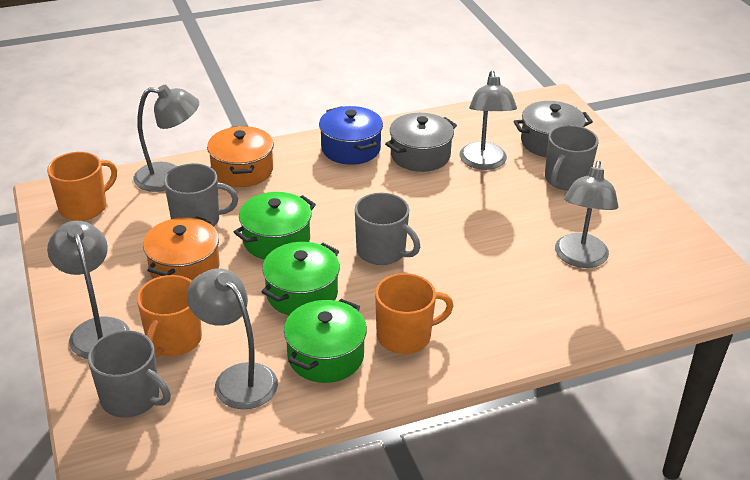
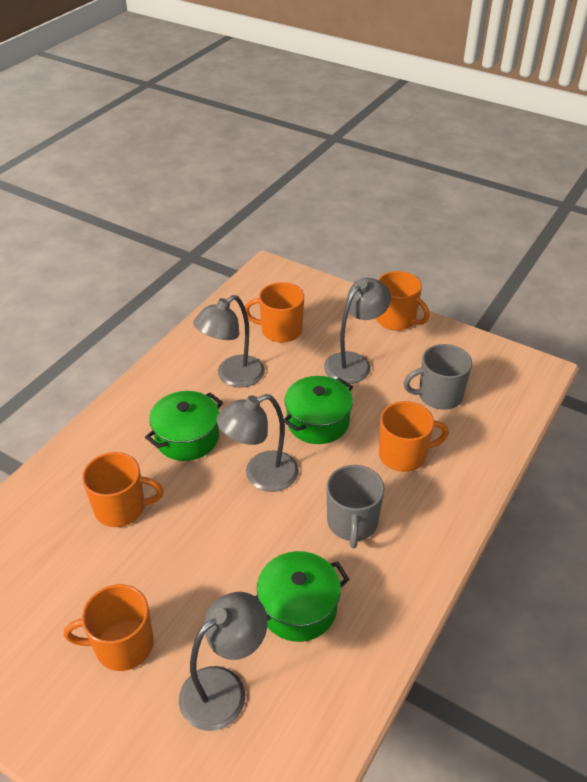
blue pot: [319,106,383,165] = 1 -> none = 0
grey lamp: [47,221,130,359] [133,85,199,192] [187,268,278,409] [459,71,517,170] [555,161,618,268] = 5 -> [179,592,268,731] [193,295,265,388] [217,394,299,492] [324,278,391,384] = 4
grey mug: [88,330,171,418] [164,163,238,227] [355,193,420,265] [545,125,599,191] = 4 -> [326,465,385,548] [404,344,472,410] = 2
grey pot: [385,113,457,172] [513,101,593,157] = 2 -> none = 0
orange mug: [47,152,117,221] [137,275,202,358] [375,273,453,354] = 3 -> [64,584,154,671] [82,452,163,527] [245,282,304,343] [376,271,430,331] [379,401,449,472] = 5
orange pot: [143,216,220,281] [207,126,274,187] = 2 -> none = 0

